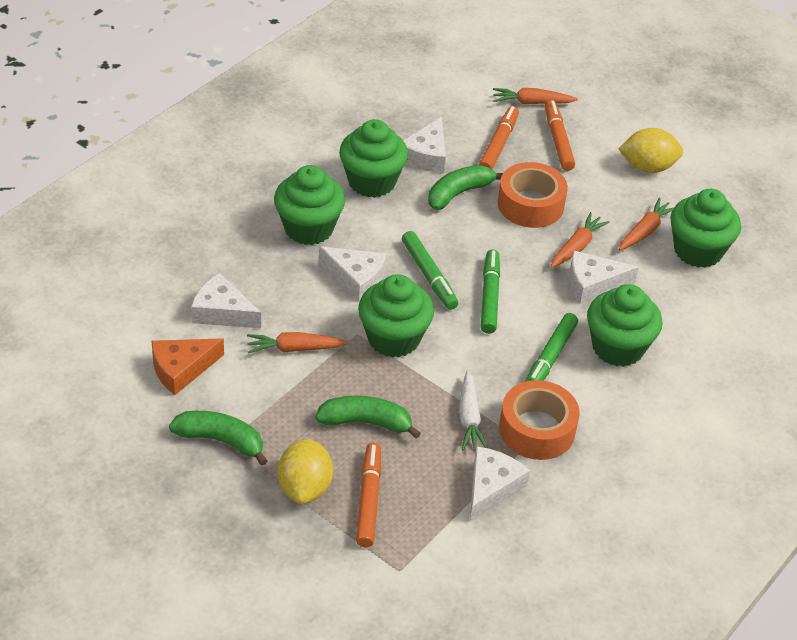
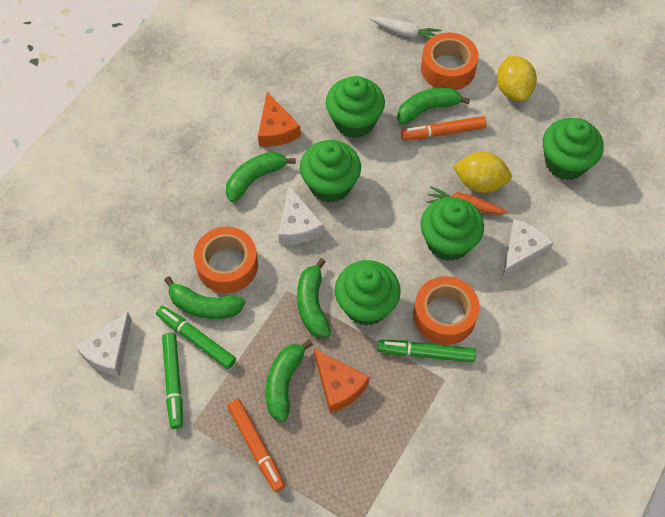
green banana: [169,411,267,466] [315,396,421,439] [428,165,503,210] = 3 -> [164,276,245,319] [226,152,295,202] [266,340,313,422] [297,258,331,338] [397,87,470,125] = 5
orange carrot: [247,332,348,353] [493,88,578,104] [551,212,610,268] [619,198,675,250] = 4 -> [426,186,508,215] = 1
orange cheese: [151,338,224,395] = 1 -> [258,92,301,147] [314,349,369,413] = 2
orange marker: [356,443,381,547] [479,106,519,169] [545,100,575,171] = 3 -> [227,399,285,492] [401,116,487,140] = 2
orange tape: [498,162,568,228] [499,380,580,460] = 2 -> [194,227,258,293] [413,276,480,345] [421,33,478,90] = 3
white cheese: [191,273,261,328] [319,246,386,302] [403,117,446,173] [470,446,530,522] [569,251,639,304] = 5 -> [75,312,132,376] [278,186,323,244] [502,219,553,278] = 3

